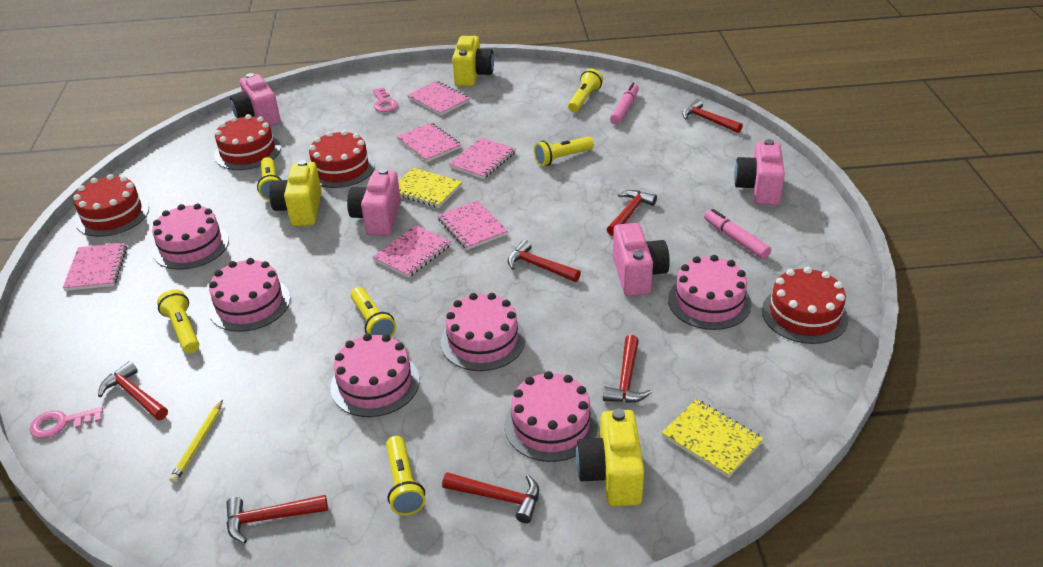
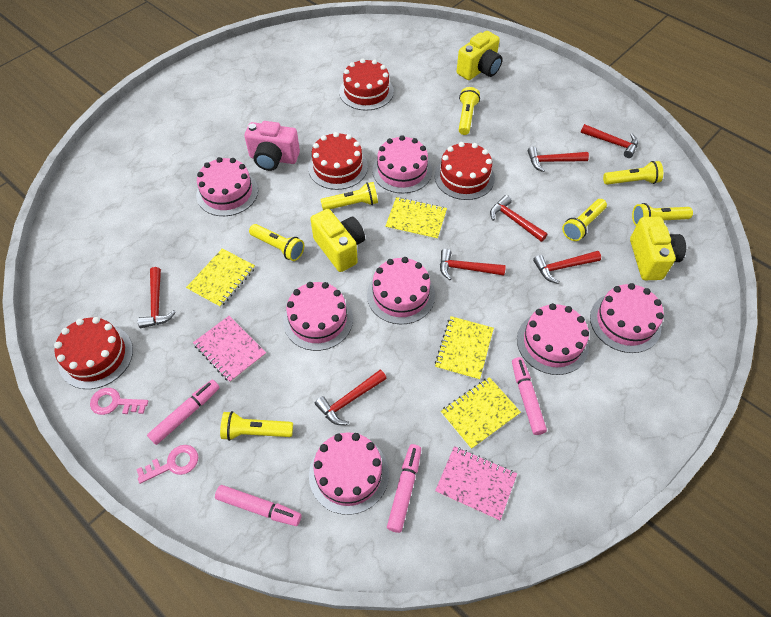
pink cake: [152,203,229,270] [208,258,290,332] [331,333,420,417] [441,293,526,371] [505,371,598,462] [668,255,752,330] = 6 -> [196,157,258,216] [283,282,353,351] [309,432,389,515] [367,257,435,324] [372,135,432,193] [517,303,589,375] [590,283,664,353] = 7
pink camera: [230,73,281,126] [347,168,401,236] [613,223,670,296] [734,139,785,205] = 4 -> [244,121,300,171] = 1
pink marker: [610,83,639,125] [704,209,771,259] = 2 -> [147,380,220,445] [215,485,302,526] [387,444,421,533] [512,357,547,435] = 4
pink notebook: [63,243,127,291] [373,225,451,278] [397,122,461,162] [407,81,470,116] [438,200,508,250] [449,138,516,179] = 6 -> [193,316,266,383] [435,446,517,521] = 2
yellow flashlight: [157,289,199,353] [257,157,281,201] [351,287,396,337] [386,436,425,515] [534,137,594,166] [568,69,603,112] = 6 -> [220,411,293,441] [249,224,304,261] [321,182,378,210] [459,87,480,135] [562,199,607,241] [603,161,663,185] [632,203,693,225] = 7
yellow notebook: [398,168,462,208] [661,399,764,478] = 2 -> [186,249,255,308] [385,197,447,240] [435,316,494,380] [441,377,521,449] = 4
yellow pencil: [169,400,223,483] = 1 -> none = 0

